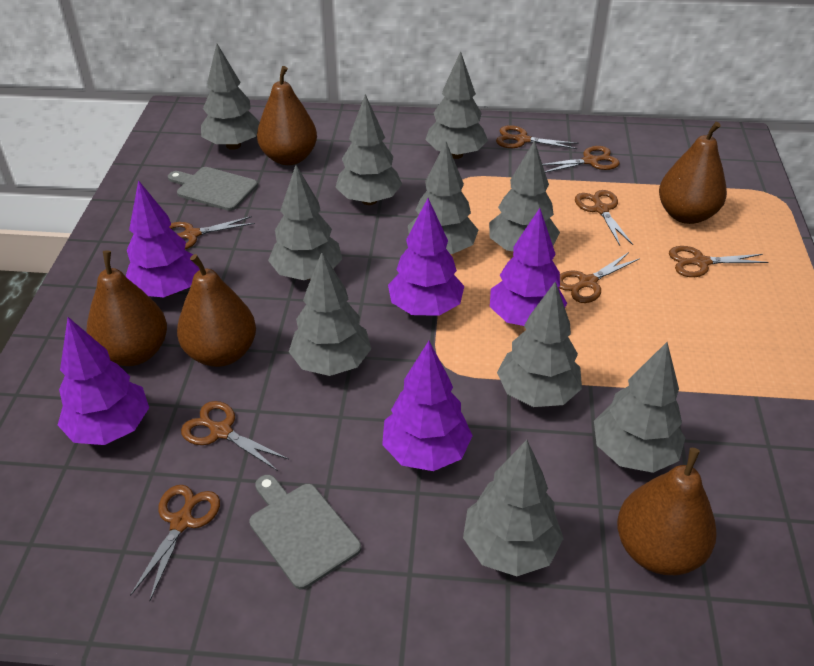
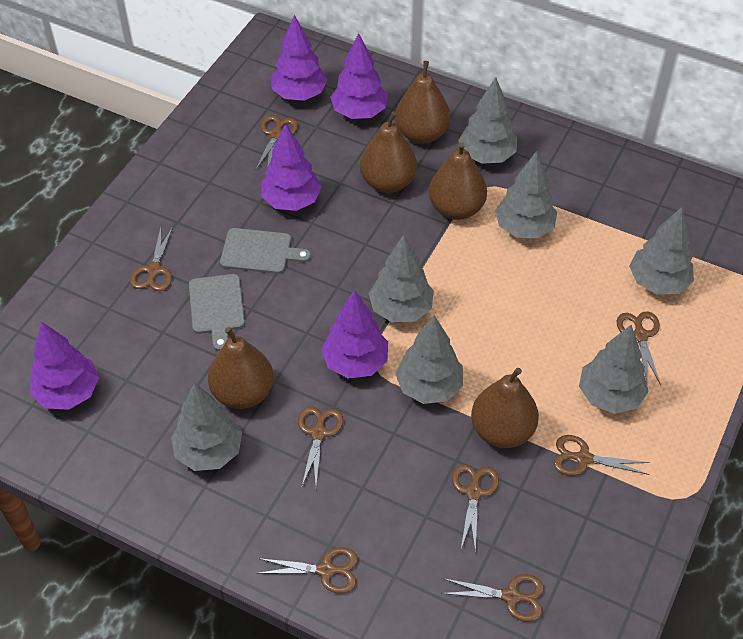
grey tree: [201,44,260,150] [268,165,342,280] [289,252,371,376] [335,94,402,205] [408,141,478,254] [426,51,488,159] [463,440,564,576] [489,140,560,251] [497,282,582,407] [594,342,685,473] = 10 -> [171,383,242,471] [368,235,434,323] [395,315,463,404] [458,77,517,164] [495,151,557,238] [579,325,649,414] [629,207,694,295] = 7

